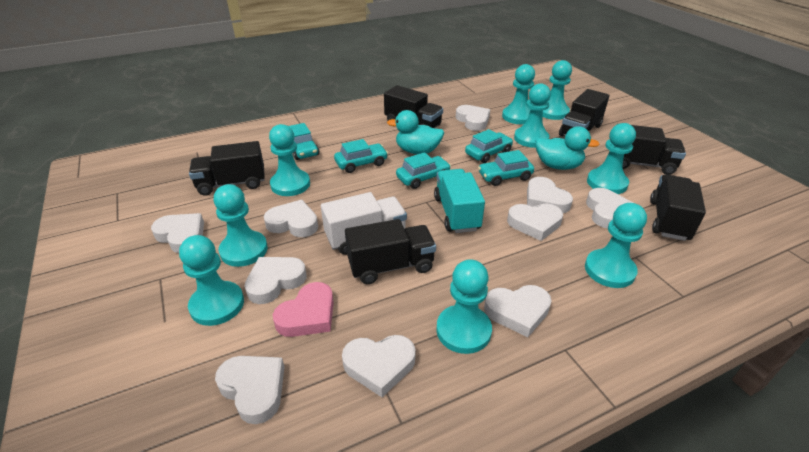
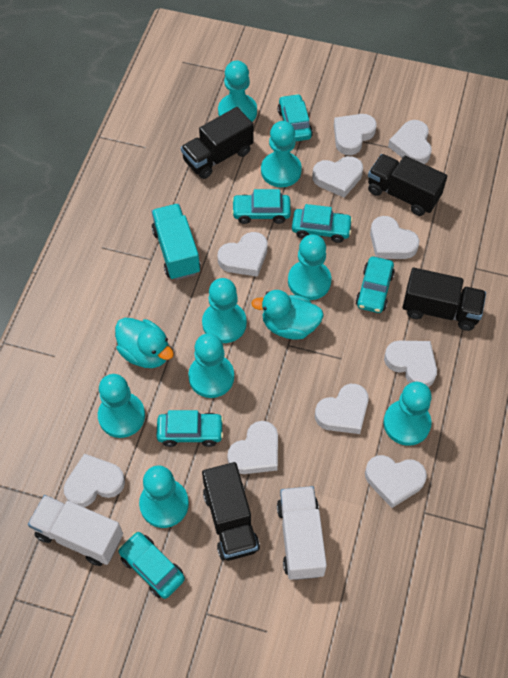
black truck: [189,141,265,196] [345,219,436,284] [384,85,443,128] [559,89,609,136] [623,125,686,175] [650,174,706,241] = 6 -> [181,107,254,179] [202,462,260,561] [368,154,447,216] [403,268,486,331] = 4
pink heart: [273,282,334,337] = 1 -> none = 0
turquoise car: [289,123,319,160] [334,139,388,173] [396,152,451,189] [465,129,513,163] [478,150,534,186] = 5 -> [118,531,185,599] [156,410,224,447] [232,189,291,224] [277,94,313,141] [292,204,353,243] [356,257,395,313] = 6
turquoise pawn: [179,235,244,326] [214,184,268,267] [269,124,310,196] [436,259,492,354] [502,64,535,124] [514,83,551,148] [543,60,572,120] [585,203,647,288] [587,123,636,194] = 9 -> [98,374,145,438] [139,465,189,528] [188,333,234,398] [202,278,247,343] [218,61,257,122] [261,121,302,187] [288,235,331,300] [383,382,432,446] = 8
white truck: [321,192,407,255] = 1 -> [28,495,123,566] [277,486,327,580] = 2

